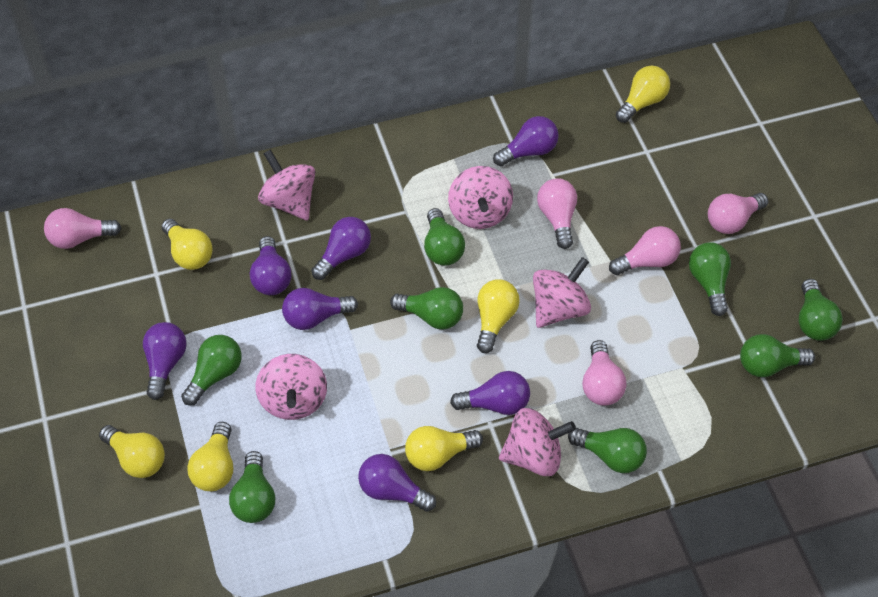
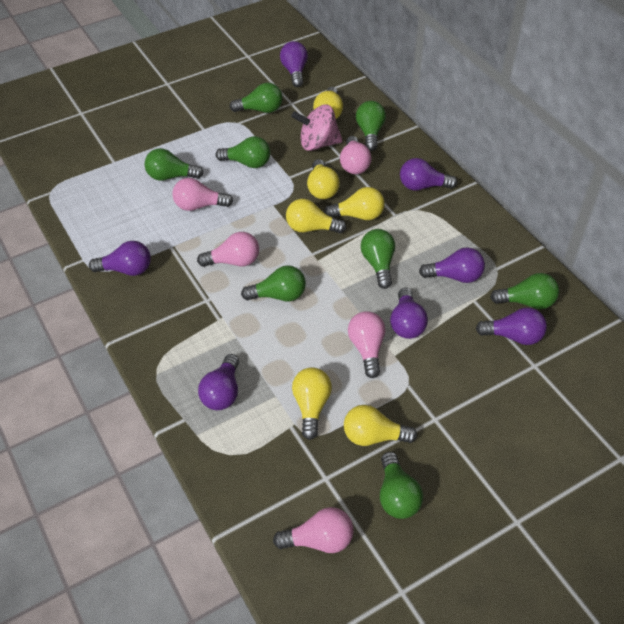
pink spinning top: [256,354,327,420] [258,149,315,220] [448,166,513,229] [499,408,576,476] [533,257,591,328] = 5 -> [291,105,343,151] = 1

